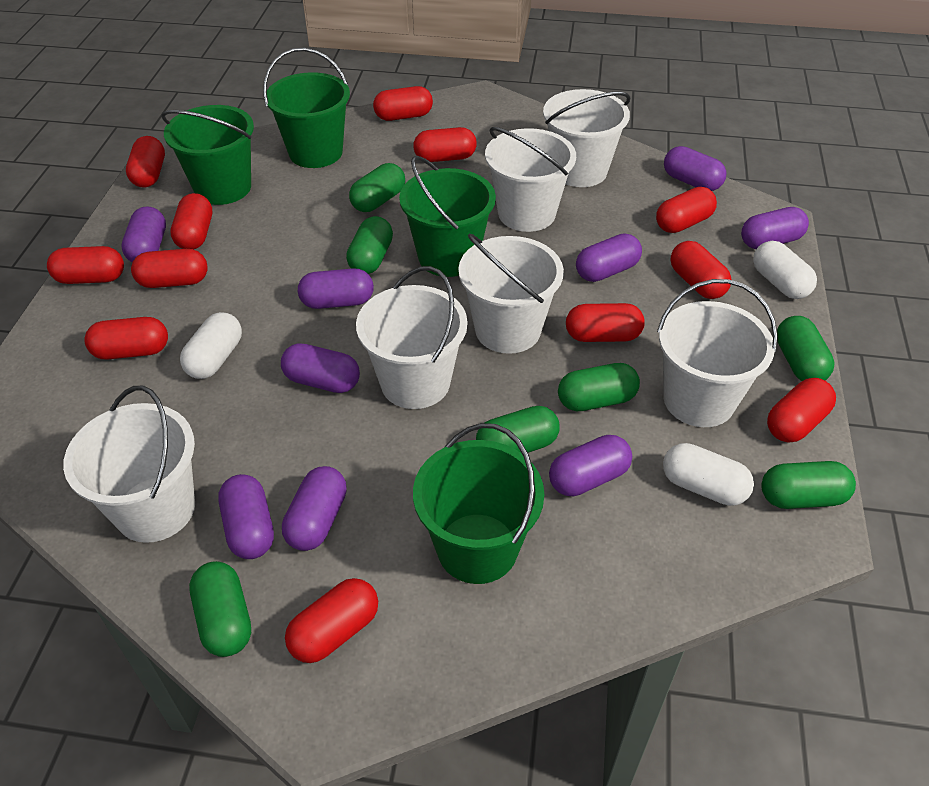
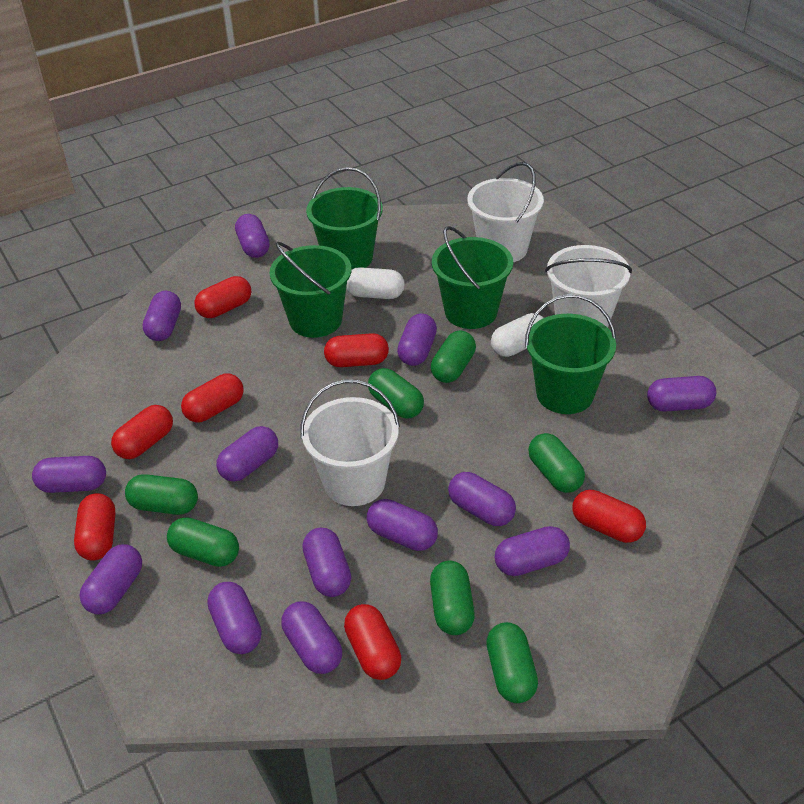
purple capsule: [121,206,166,262] [218,474,274,559] [281,343,360,393] [282,466,347,551] [298,268,374,309] [549,435,632,496] [576,233,642,282] [664,146,726,191] [741,207,809,249] = 9 -> [32,456,106,493] [80,544,142,614] [143,291,181,341] [208,582,262,654] [216,426,278,482] [235,214,270,258] [281,601,342,674] [302,528,351,597] [367,499,438,551] [397,314,437,366] [448,472,516,526] [495,526,570,576] [647,376,716,411] = 13
red capsule: [47,246,124,284] [84,317,168,360] [126,136,165,188] [131,249,208,288] [170,193,212,250] [285,578,378,663] [373,86,433,121] [413,127,477,162] [566,303,645,342] [656,187,717,233] [671,241,732,299] [767,378,836,443] = 12 -> [74,493,116,561] [111,405,173,459] [181,374,244,422] [194,276,251,318] [324,333,389,367] [344,604,401,680] [572,490,646,543] = 7
white bucket: [63,386,195,543] [356,266,468,409] [458,234,564,354] [485,127,576,232] [543,89,630,187] [657,279,778,427] = 6 -> [300,380,400,506] [467,162,544,262] [545,245,632,328] = 3
white capsule: [180,312,242,379] [663,443,754,506] [753,241,817,299] = 3 -> [346,267,405,299] [491,313,544,357] = 2

